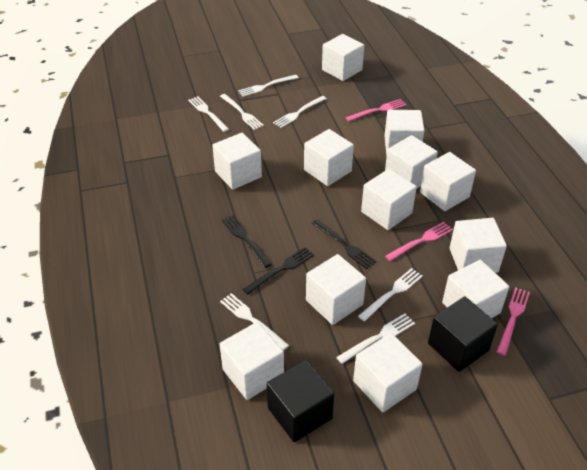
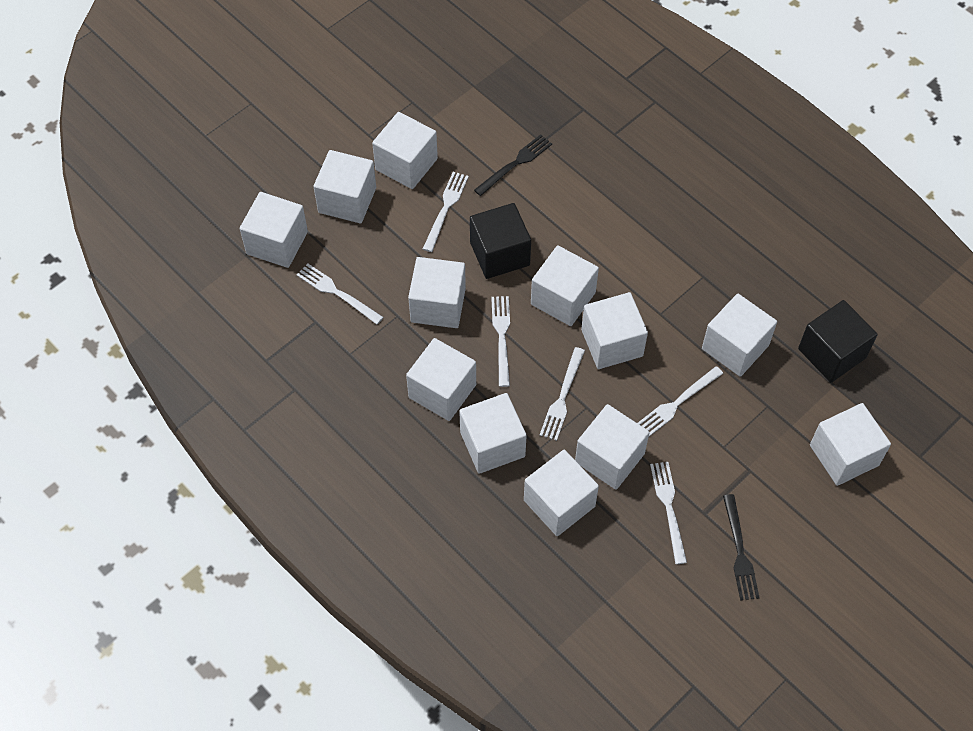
black fork: [222,215,271,268] [243,247,314,294] [312,219,377,269] = 3 -> [474,134,552,196] [723,494,760,601] = 2
pink fork: [346,99,406,122] [385,222,453,261] [496,287,530,356] = 3 -> none = 0
white fork: [188,96,229,132] [220,94,264,130] [220,293,289,351] [238,75,299,97] [273,96,327,128] [336,314,415,364] [358,268,423,321] = 7 -> [297,263,383,324] [423,172,469,252] [491,296,510,387] [539,347,585,441] [638,366,723,436] [650,462,687,564] = 6

